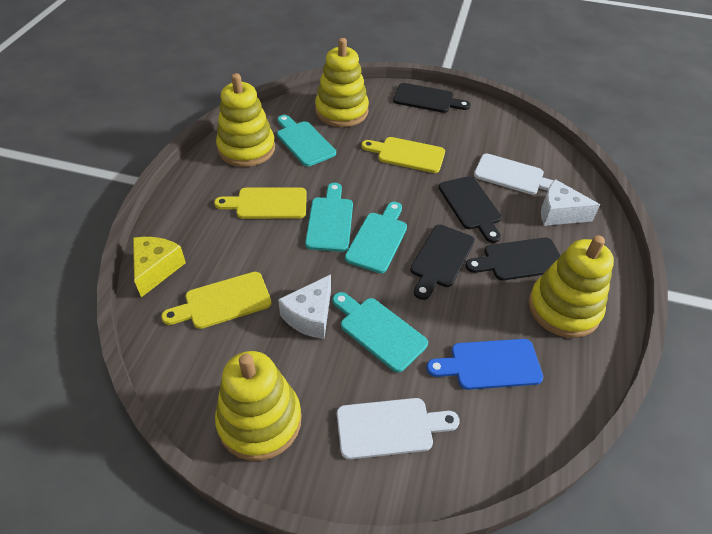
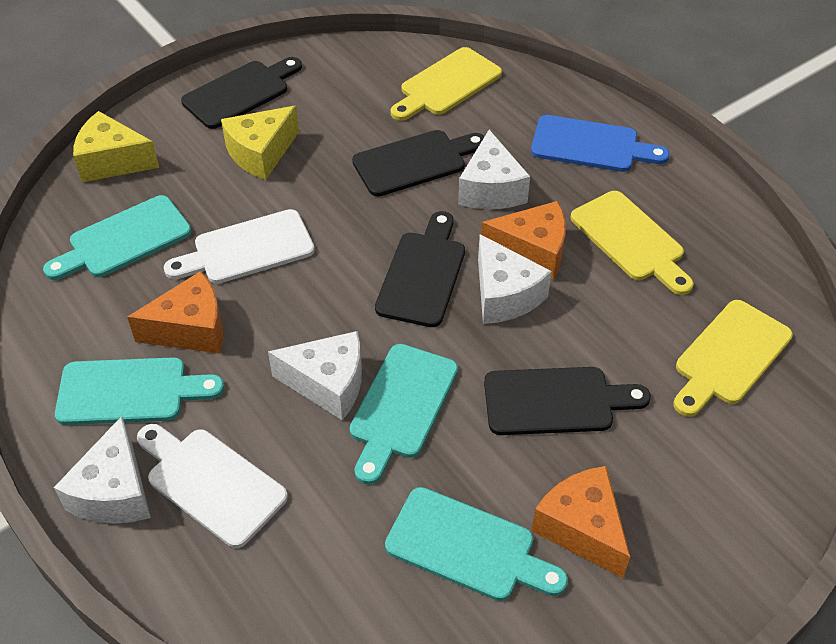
orange cheese: none = 0 -> [127,271,223,354] [481,201,566,280] [531,466,630,578] = 3
white cheese: [278,274,331,339] [541,179,600,226] = 2 -> [54,416,151,524] [268,331,362,420] [458,130,530,209] [478,234,552,324] = 4
yellow cheese: [133,237,186,297] = 1 -> [73,111,159,182] [221,106,299,180] = 2
yellow stacking toy: [215,351,301,461] [216,73,275,167] [315,38,369,127] [528,235,614,338] = 4 -> none = 0

